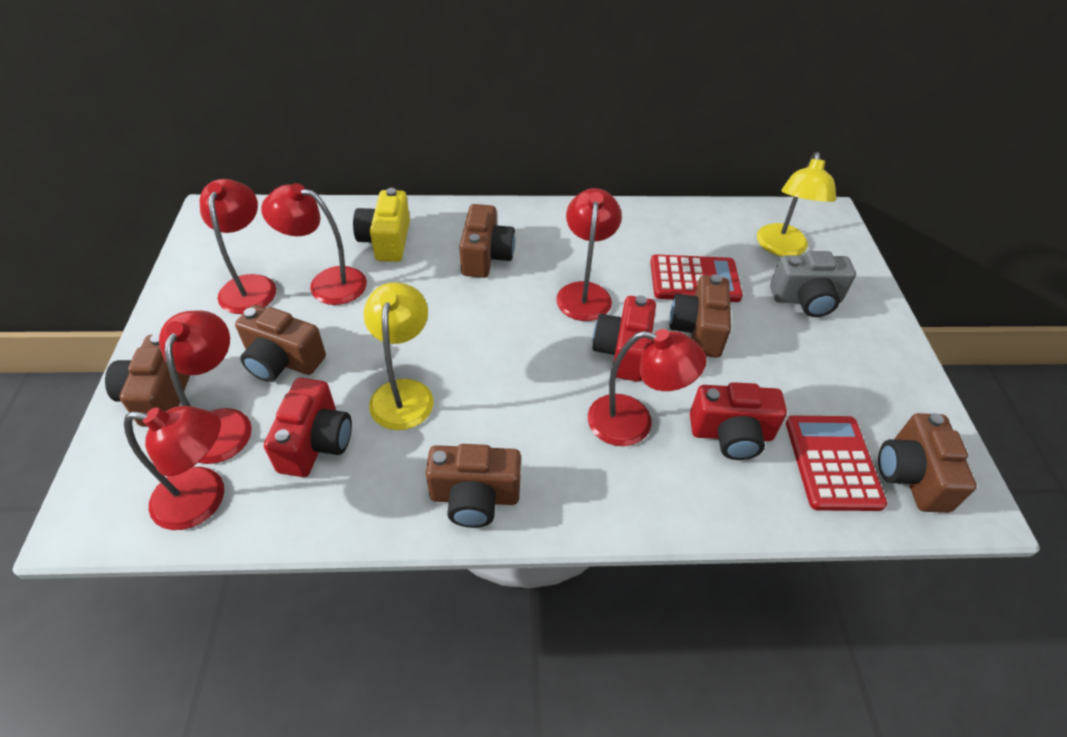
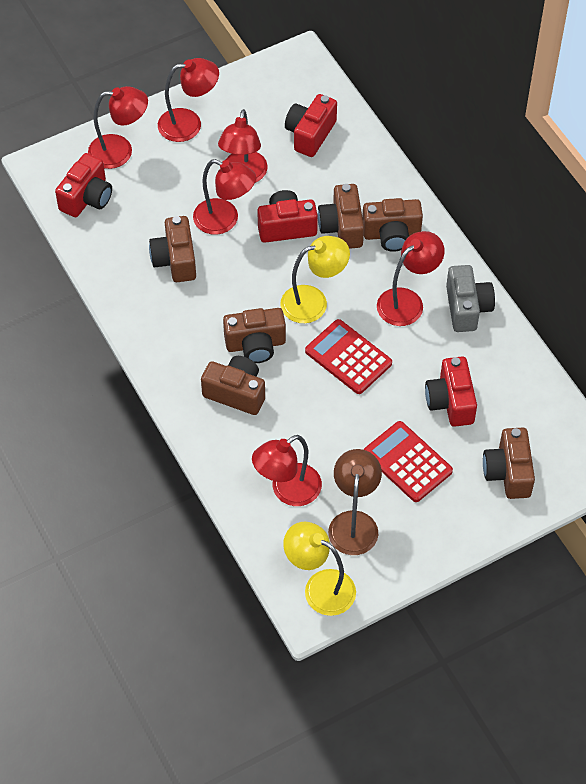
brown lamp: none = 0 -> [328,449,382,555] = 1
red camera: [264,378,352,477] [593,295,656,382] [690,382,787,460] = 3 -> [55,153,112,217] [257,190,318,243] [285,94,337,157] [425,356,477,427] = 4
yellow camera: [353,188,410,262] = 1 -> none = 0

